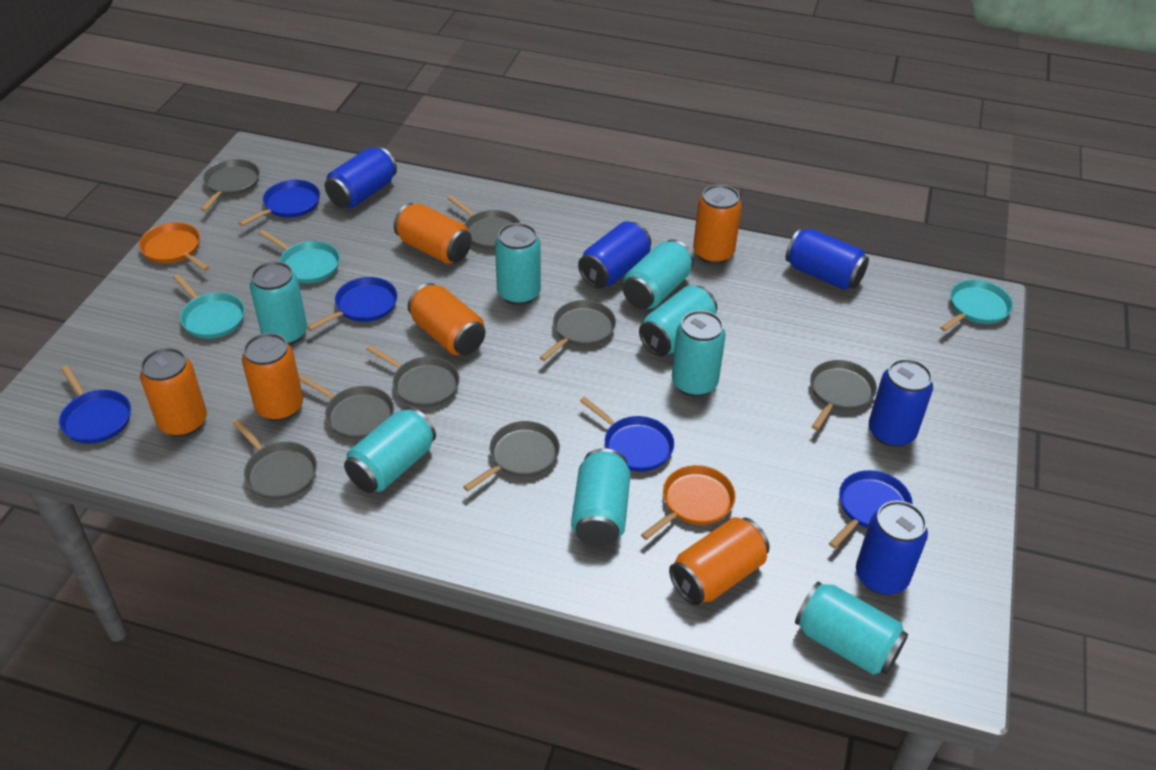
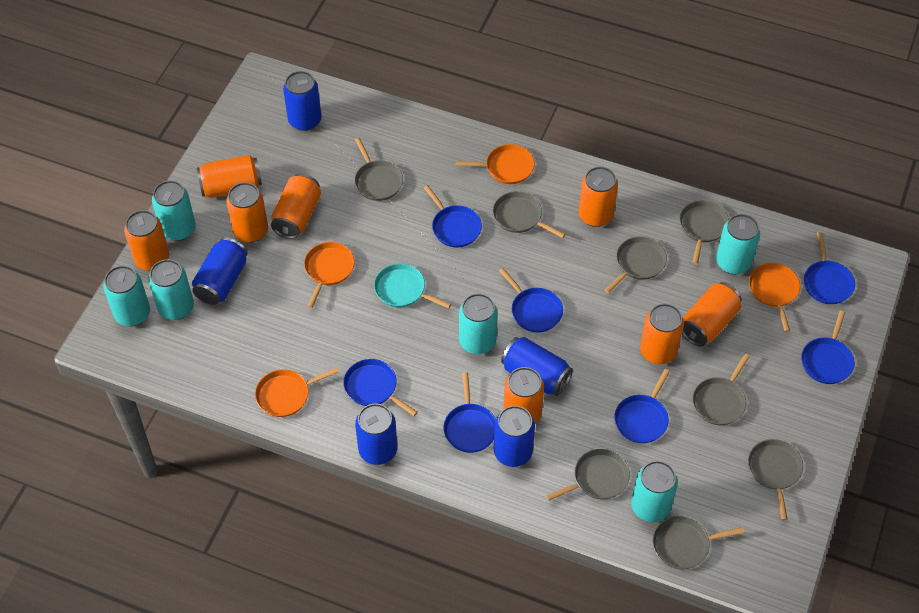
blue pan: [59,366,131,444] [239,180,320,226] [307,277,397,331] [580,397,674,472] [829,470,913,548] = 5 -> [343,359,418,416] [424,185,482,247] [444,372,496,453] [499,268,563,333] [615,369,670,443] [801,310,854,384] [804,232,855,304] = 7
orange can: [140,348,207,437] [242,333,303,421] [394,203,472,264] [408,283,485,355] [669,517,770,605] [693,184,742,264] = 6 -> [124,210,169,271] [197,155,262,198] [226,182,268,243] [271,174,321,239] [503,367,544,424] [579,166,618,227] [640,304,684,364] [682,282,742,347] = 8
orange pan: [139,222,210,271] [641,465,736,540] = 2 -> [255,368,339,417] [304,242,355,308] [456,144,535,184] [749,263,800,332] = 4
turquoise can: [250,261,307,345] [344,407,436,493] [495,223,541,305] [571,448,631,547] [622,239,694,309] [639,285,717,357] [672,310,726,397] [795,582,908,675] = 8 -> [103,266,150,326] [148,259,194,320] [152,180,196,241] [459,293,498,354] [631,461,678,522] [716,214,760,274] = 6
turquoise pan: [173,274,245,339] [259,230,340,283] [940,280,1013,332] = 3 -> [374,263,451,308] = 1

